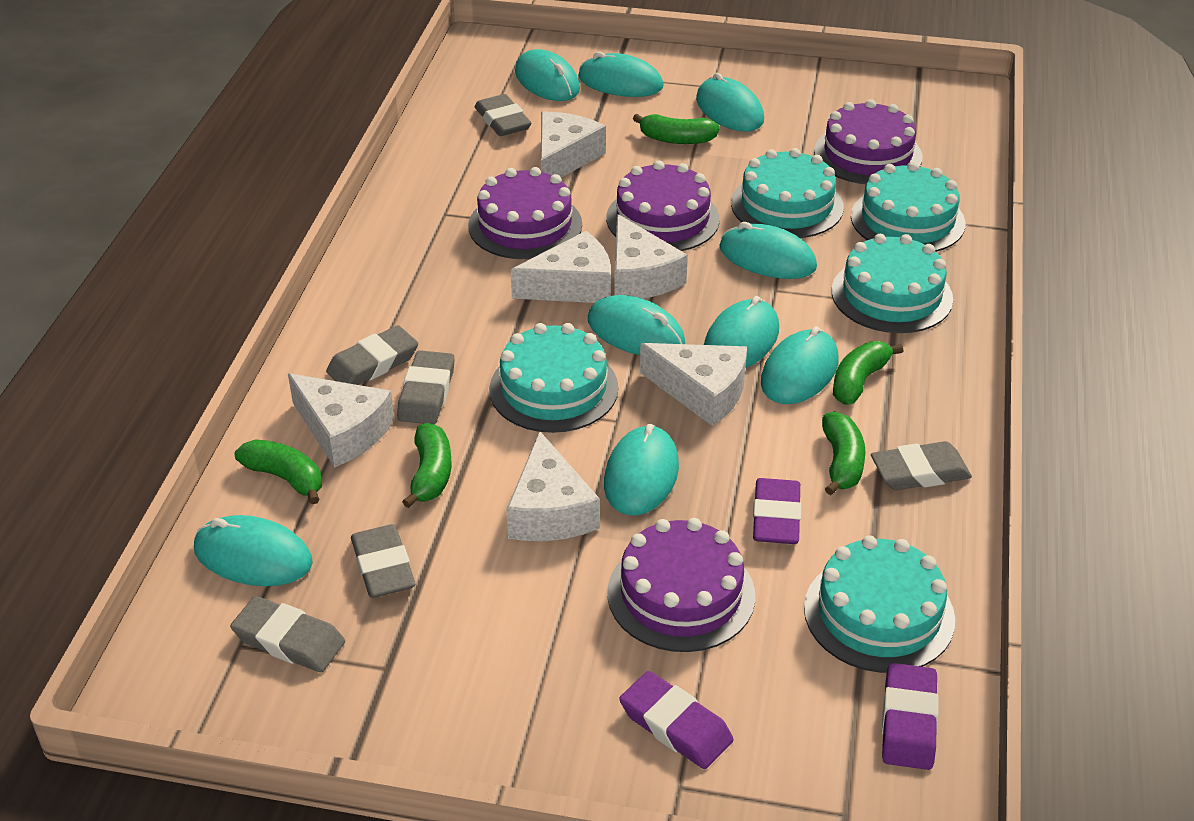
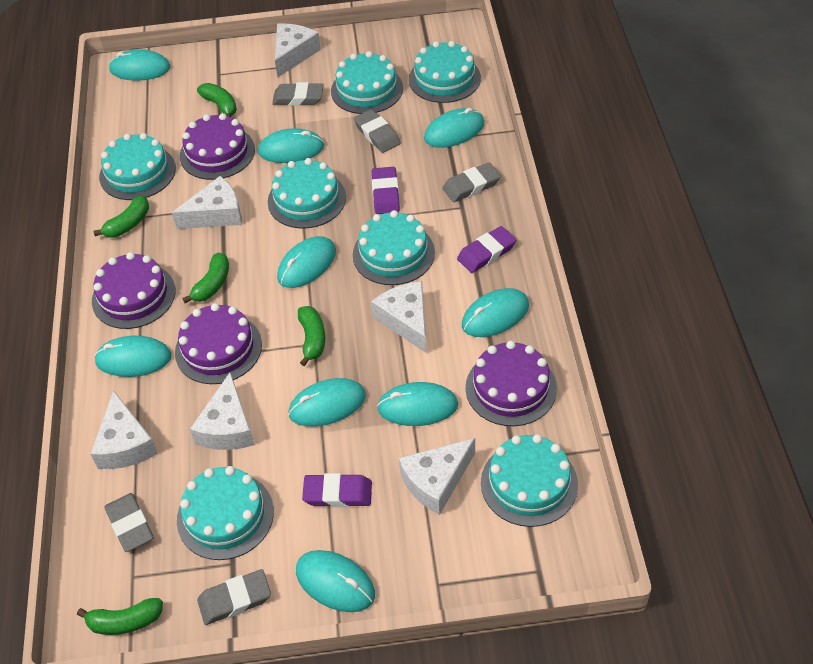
grey eraser: [230,596,345,672] [326,325,418,385] [351,524,416,598] [397,350,455,424] [475,94,532,136] [871,441,972,490] = 6 -> [105,493,154,552] [197,569,271,625] [272,82,324,106] [354,109,401,153] [442,162,501,202] = 5
turquoise cake: [489,323,618,433] [731,148,844,238] [804,536,955,673] [832,234,953,333] [851,162,966,252] = 5 -> [99,133,176,200] [177,466,274,560] [268,158,346,229] [331,51,403,114] [353,210,435,285] [409,41,481,103] [481,434,578,527] = 7

